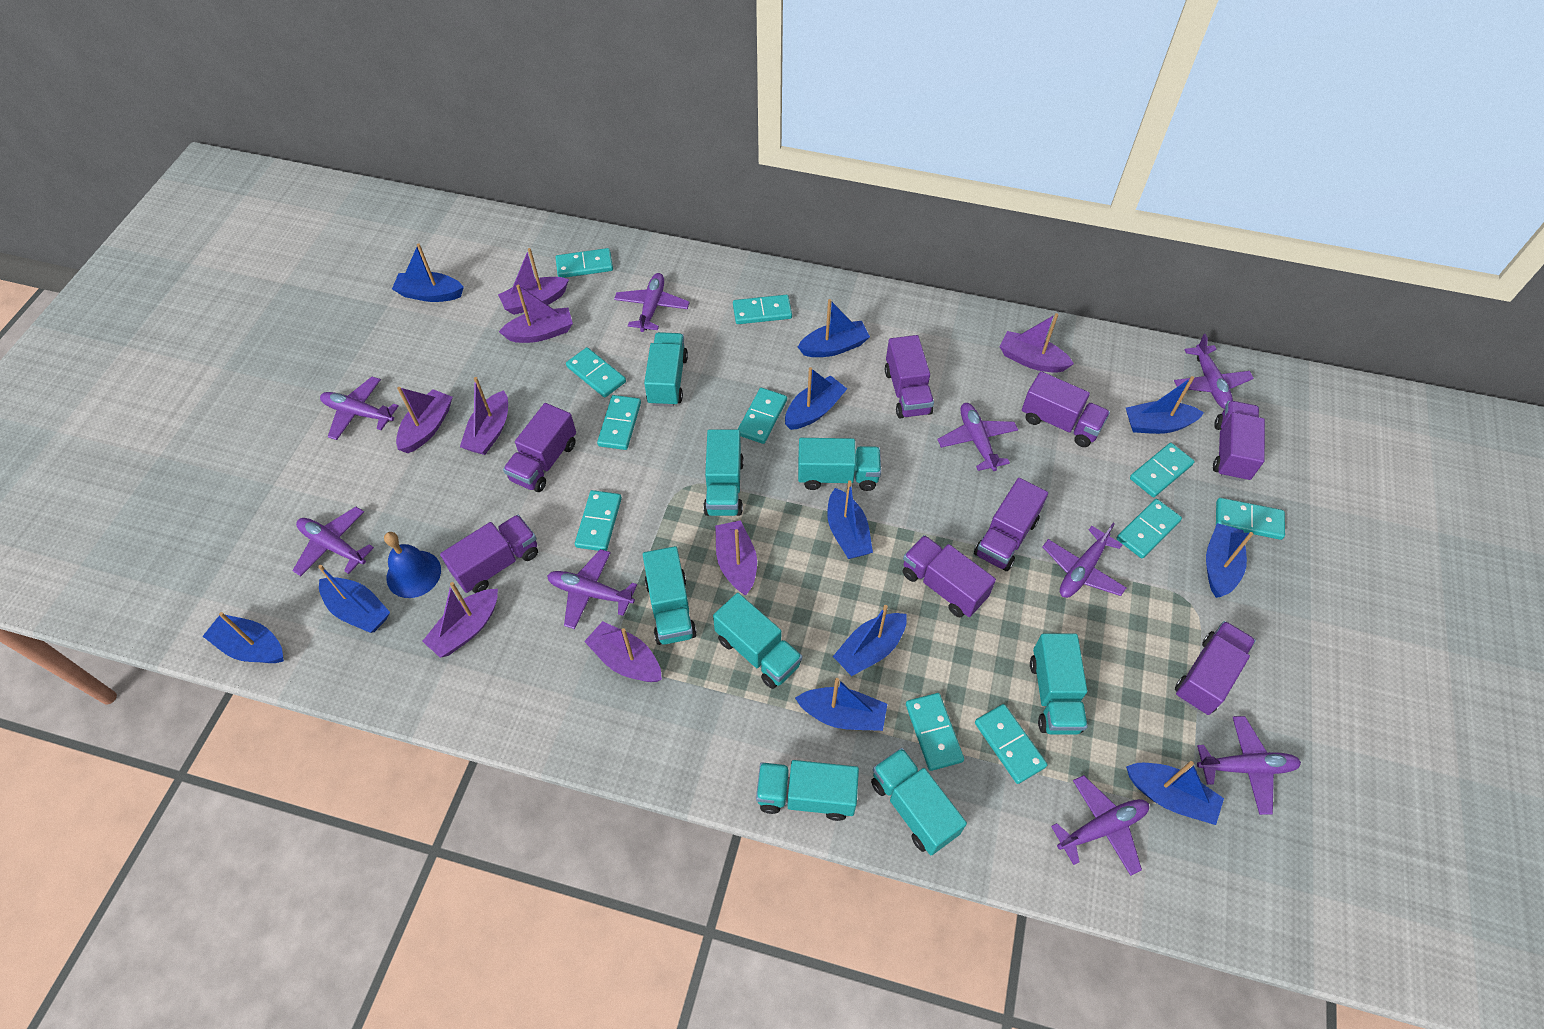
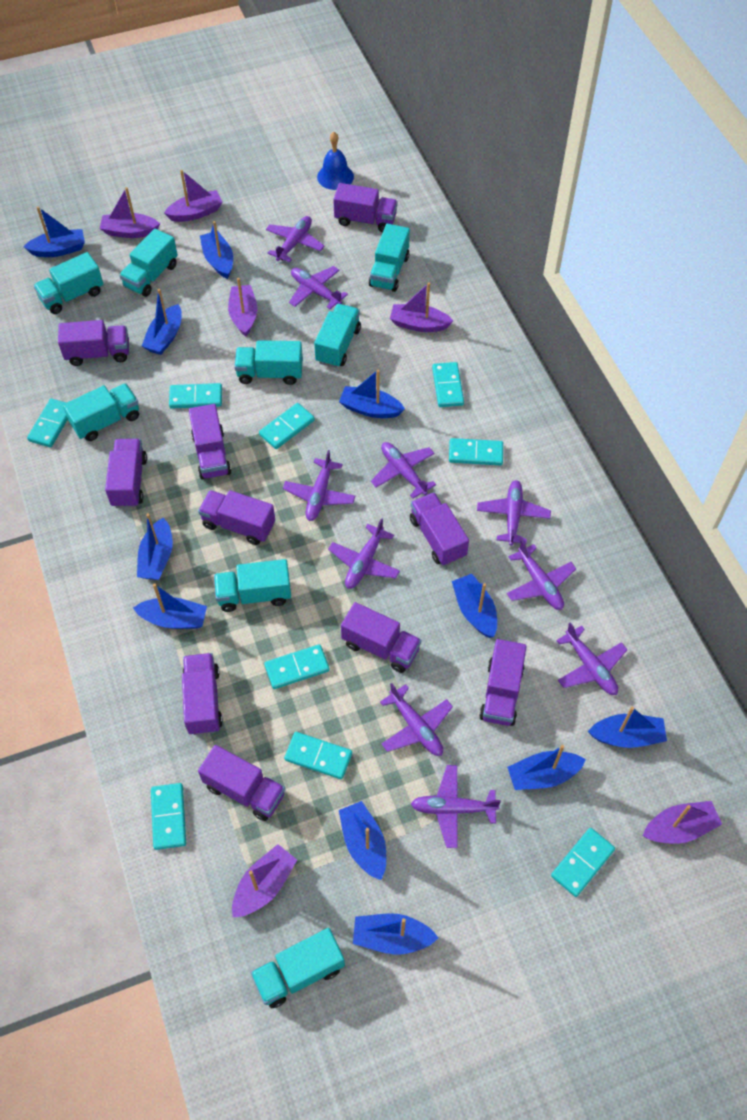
purple boat: [396,387,453,453] [422,582,498,658] [460,377,508,455] [498,248,569,315] [499,284,573,343] [584,621,662,682] [715,520,757,595] [999,313,1074,373] = 8 -> [100,187,160,238] [164,170,222,222] [228,278,258,337] [232,844,297,917] [390,282,453,332] [643,801,722,844] = 6
purple plane: [292,507,374,576] [320,377,398,440] [547,549,637,629] [614,273,690,332] [937,403,1018,471] [1043,523,1126,598] [1051,775,1149,876] [1174,334,1254,409] [1197,716,1301,815] = 9 -> [266,216,324,262] [283,450,355,521] [289,266,348,309] [328,518,400,589] [371,442,436,499] [380,683,453,756] [411,765,501,848] [477,480,551,546] [507,540,576,610] [556,622,627,695] = 10
purple truck: [440,515,538,593] [503,403,576,492] [885,335,934,418] [903,535,996,617] [974,478,1048,571] [1022,371,1110,447] [1175,621,1256,715] [1213,401,1265,482] = 8 -> [58,320,129,366] [105,439,147,508] [182,653,223,735] [189,404,231,480] [198,490,275,545] [198,745,285,821] [333,183,398,233] [341,602,421,673] [410,492,469,566] [479,639,527,726] = 10
turquoise domino: [555,248,613,278] [566,347,626,398] [575,490,622,551] [597,395,641,450] [733,295,792,324] [737,388,787,444] [906,693,964,771] [975,704,1047,784] [1117,499,1182,559] [1130,443,1195,497] [1216,498,1285,540] = 11 -> [27,399,68,447] [151,783,186,850] [169,383,222,409] [259,403,315,449] [265,644,330,689] [284,732,352,779] [432,362,464,407] [449,438,503,466] [551,828,615,897] = 9

